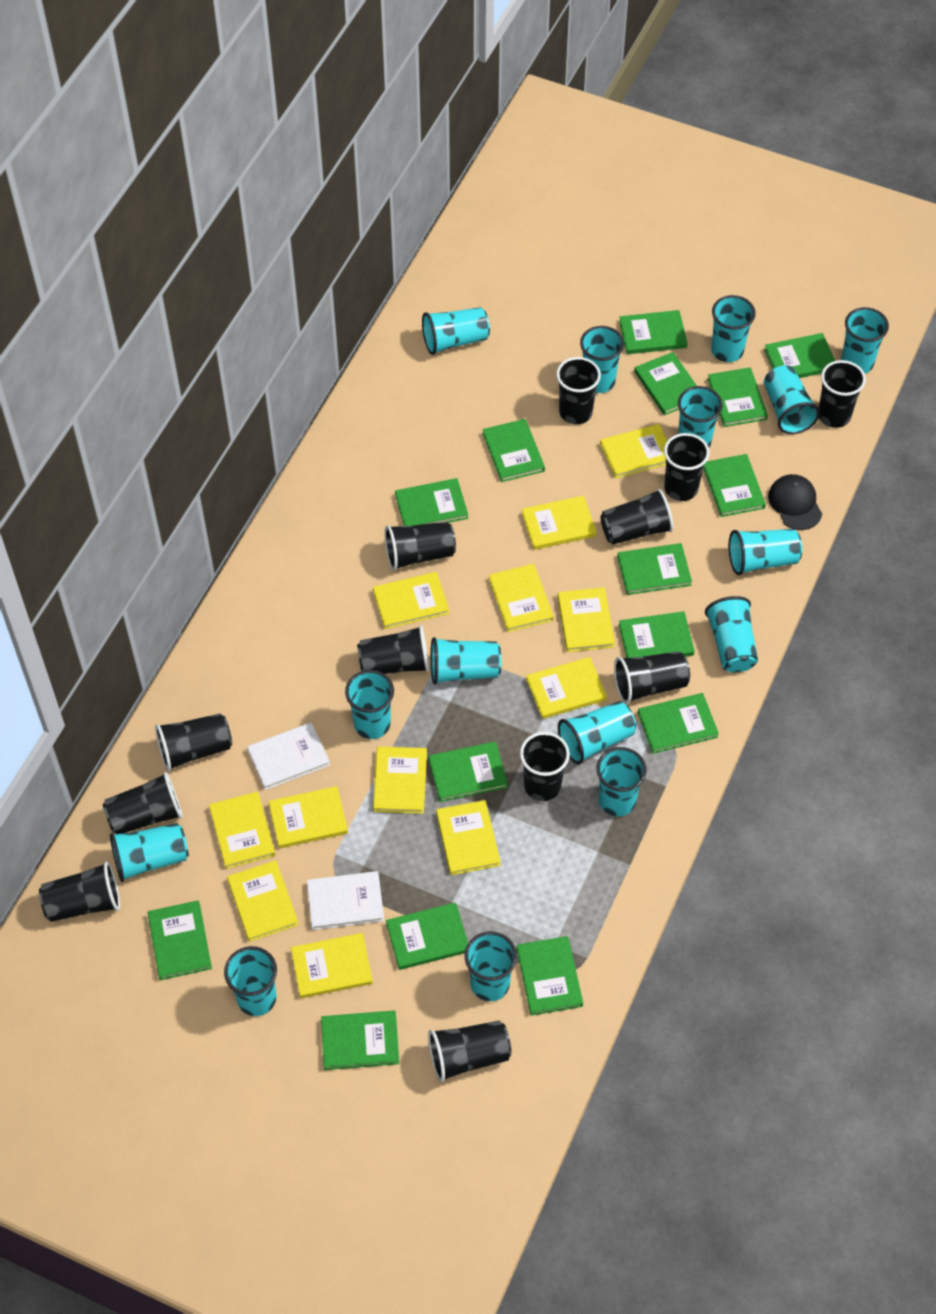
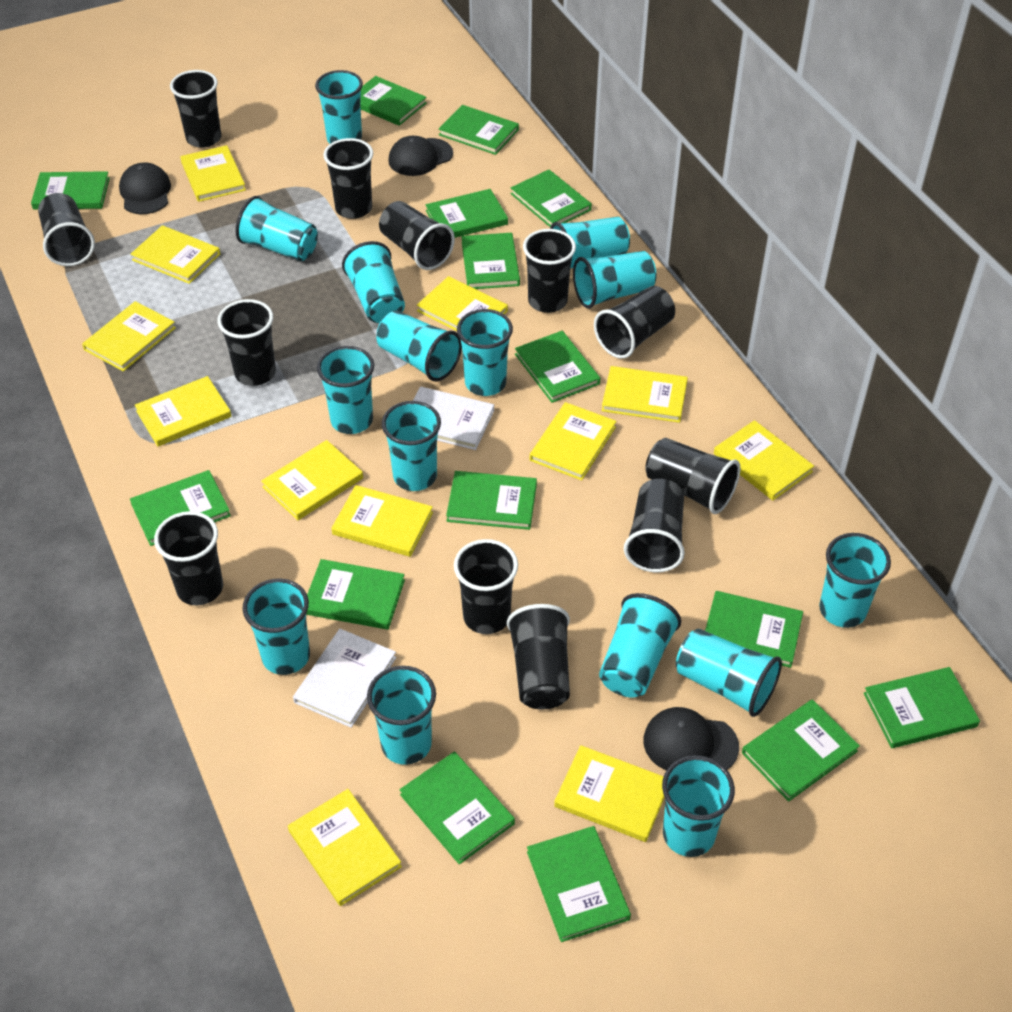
black cap: [768,474,822,530] = 1 -> [119,163,171,214] [388,136,453,176] [644,707,739,771] = 3

